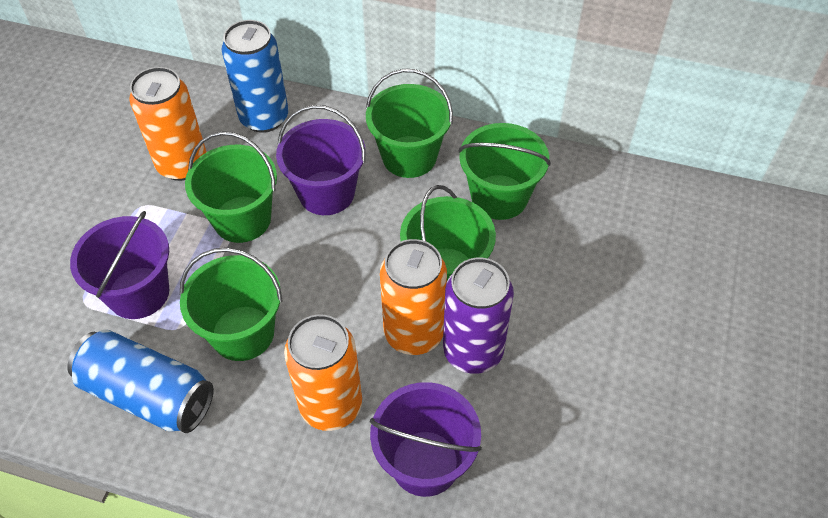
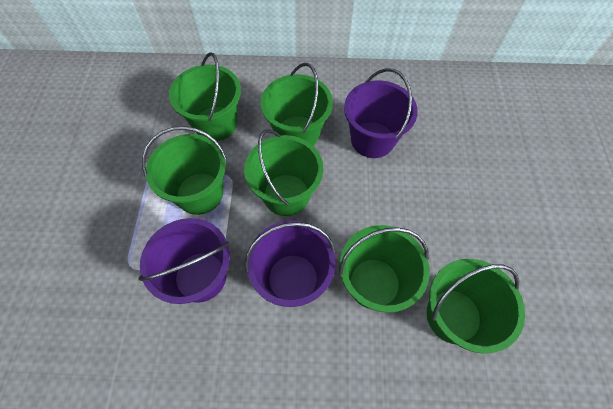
blue can: [67,330,214,433] [221,20,289,133] = 2 -> none = 0
green bucket: [180,248,283,361] [185,131,277,243] [366,69,453,178] [400,185,496,281] [458,123,551,220] = 5 -> [142,126,227,215] [169,52,241,141] [244,129,323,216] [260,63,333,146] [339,225,430,313] [427,259,525,354] = 6
orange can: [129,67,207,181] [284,315,362,431] [380,239,447,355] = 3 -> none = 0
purple can: [443,258,514,374] = 1 -> none = 0

